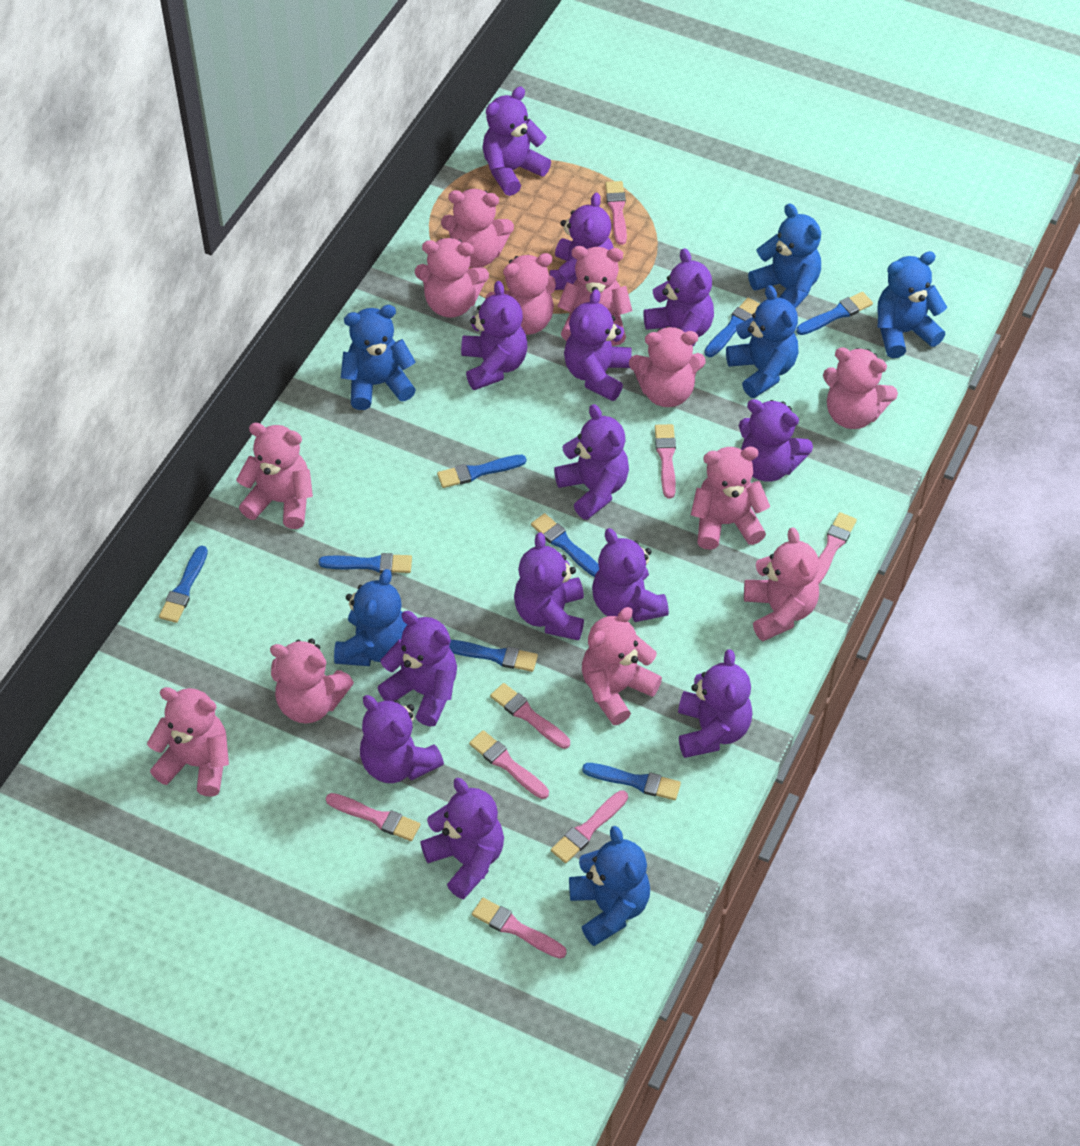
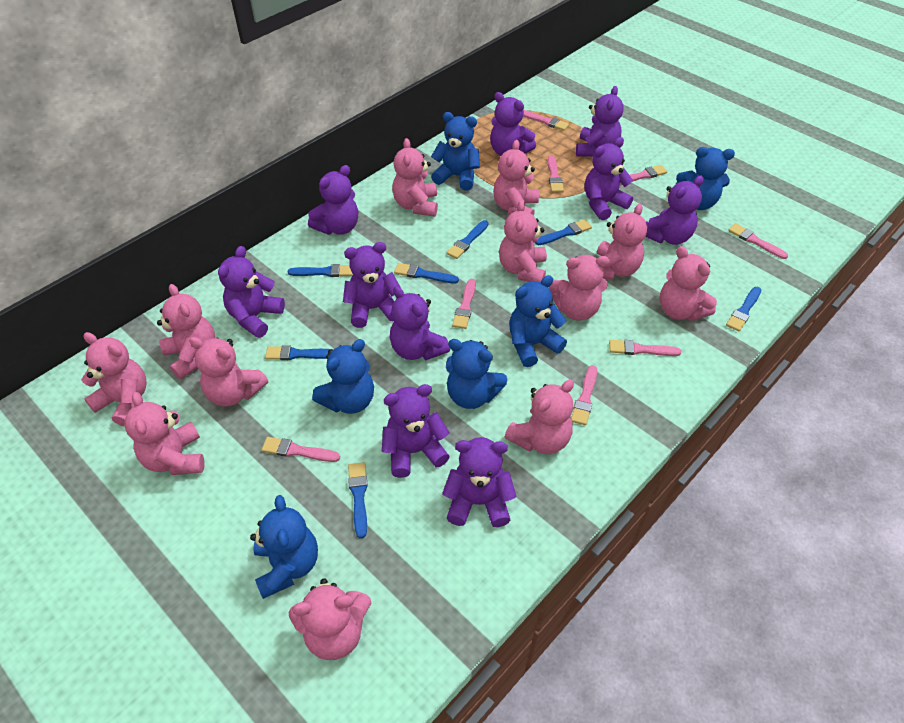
blue brush: [159,546,208,623] [319,553,412,573] [437,455,526,488] [449,640,538,672] [531,513,599,577] [582,763,681,800] [704,298,760,357] [796,292,873,335] = 8 -> [265,345,334,360] [288,264,353,277] [348,462,368,538] [394,263,459,283] [446,220,489,259] [535,219,592,245] [726,287,761,332] = 7
purple teddy bear: [360,695,444,783] [377,611,457,727] [420,778,504,899] [461,281,527,390] [482,87,551,196] [514,533,584,641] [550,193,614,290] [554,404,629,520] [564,289,632,401] [592,528,669,622] [644,248,714,346] [678,649,752,758] [739,399,813,482] = 13 -> [218,246,285,338] [308,165,358,235] [343,242,401,328] [382,384,450,478] [389,286,450,360] [442,437,517,527] [490,92,536,156] [576,86,623,157] [585,137,633,220] [645,176,704,245] = 10

